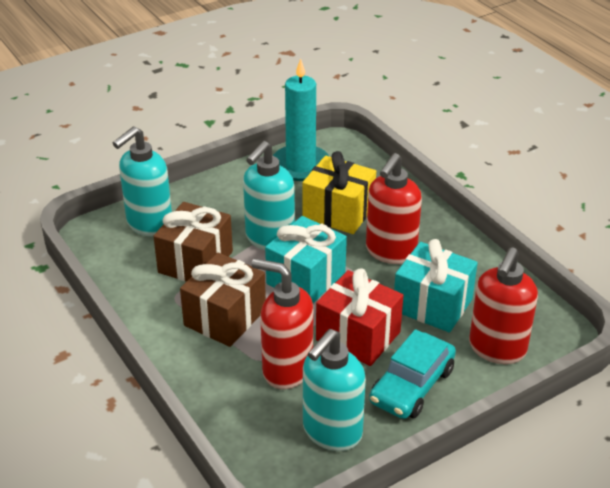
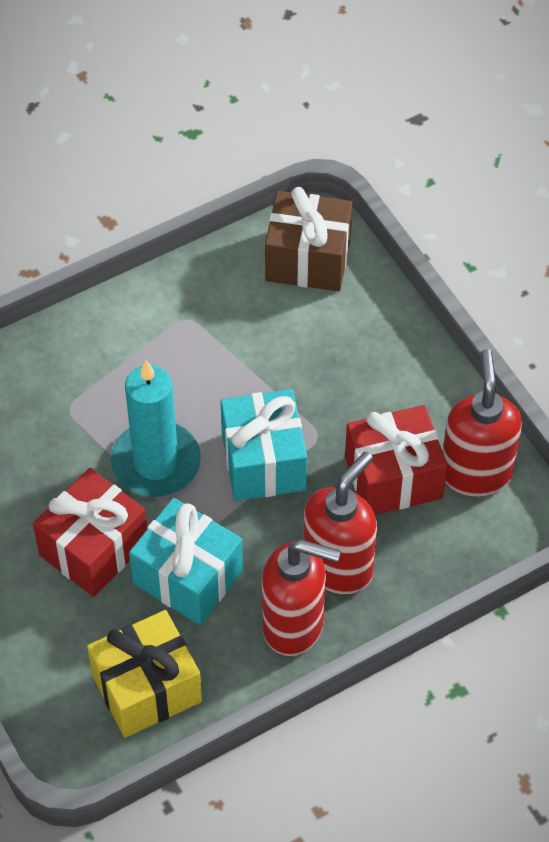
brown gift: [153,202,233,282] [180,253,266,347] = 2 -> [265,187,352,291] = 1
red gift: [316,269,403,366] = 1 -> [33,468,147,597] [345,405,447,515] = 2
turquoise car: [369,329,456,419] = 1 -> none = 0
turquoise soap dispenser: [113,126,172,237] [243,141,295,250] [303,329,366,451] = 3 -> none = 0

